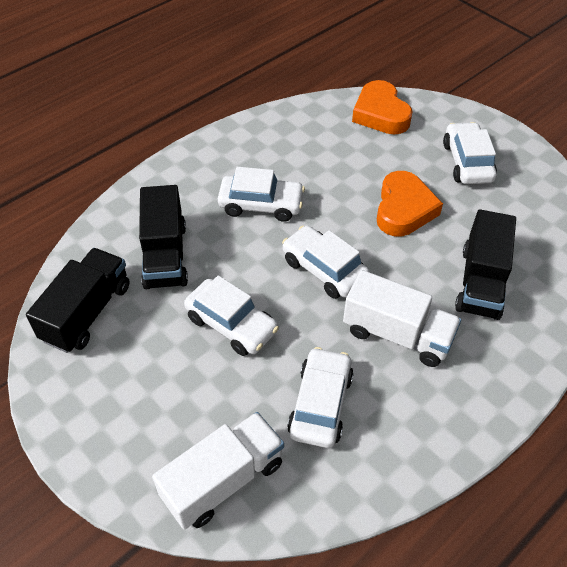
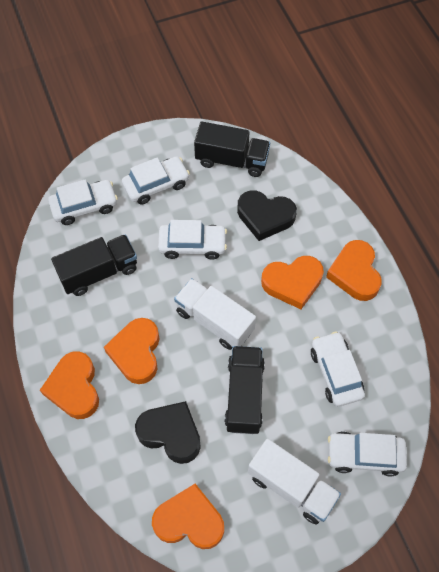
black heart: none = 0 -> [135,401,201,464] [237,190,297,241] = 2
orange heart: [352,80,413,134] [377,171,443,236] = 2 -> [40,351,99,419] [104,318,160,384] [152,484,224,549] [261,256,324,309] [326,240,382,301] = 5

